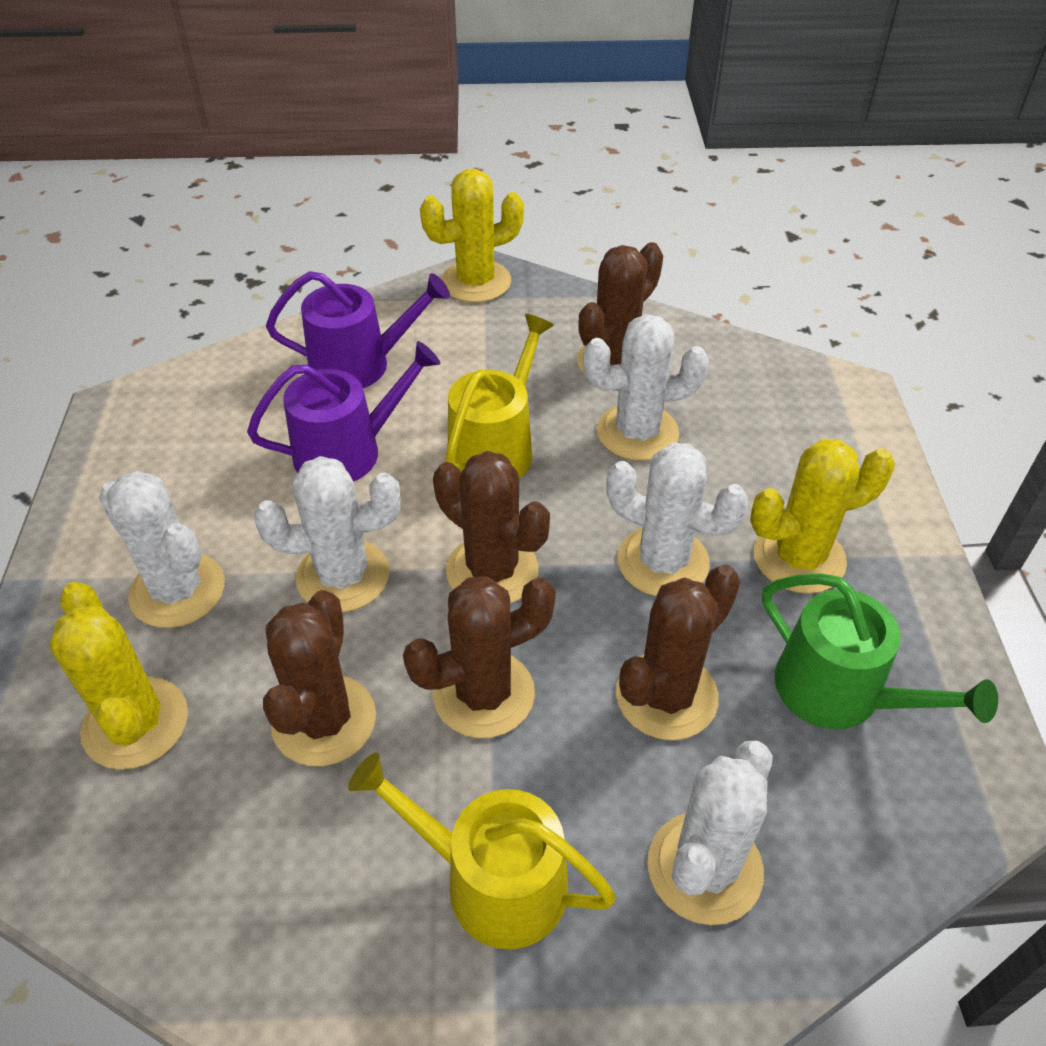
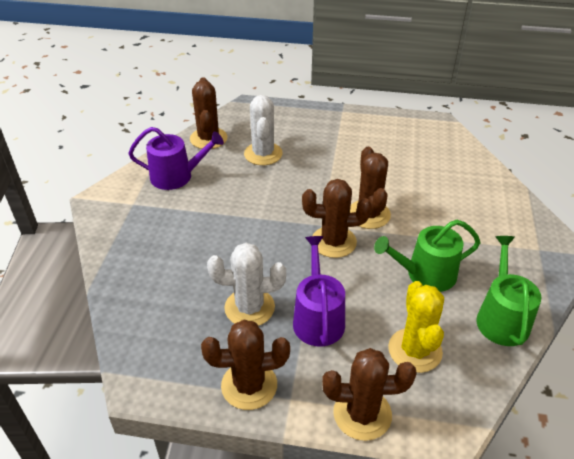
green watering can: [762,573,998,729] = 1 -> [374,220,481,292] [476,236,541,346] = 2
white cactus: [99,471,225,628] [254,456,401,612] [583,314,709,461] [606,443,749,596] [648,741,773,925] = 5 -> [207,243,286,326] [244,95,283,165] = 2
yellow cactus: [49,582,188,770] [420,169,524,303] [750,439,895,594] = 3 -> [388,281,444,373] = 1
yellow watering can: [348,752,616,949] [445,314,554,478] = 2 -> none = 0

